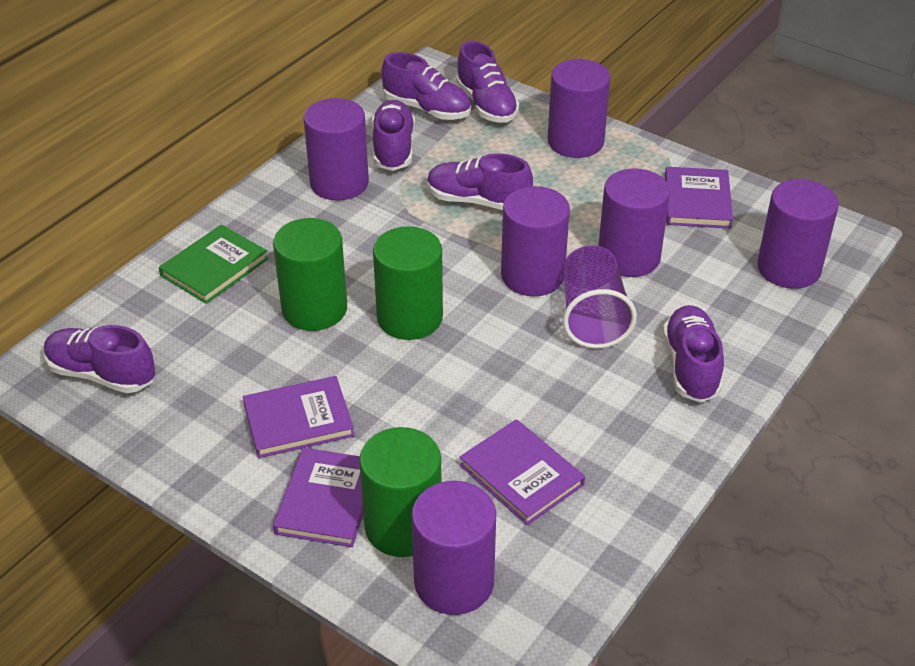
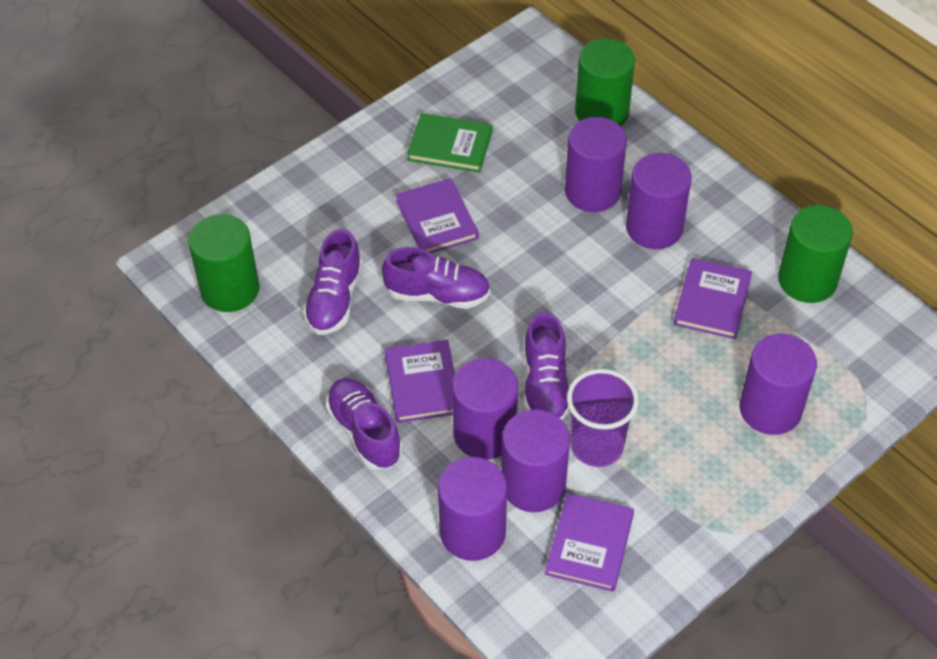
purple shoe: [44,325,155,393] [372,100,415,171] [381,52,471,120] [427,153,533,210] [456,41,519,123] [663,305,724,402] = 6 -> [303,229,363,335] [326,378,402,470] [382,247,490,309] [524,312,570,420] = 4

